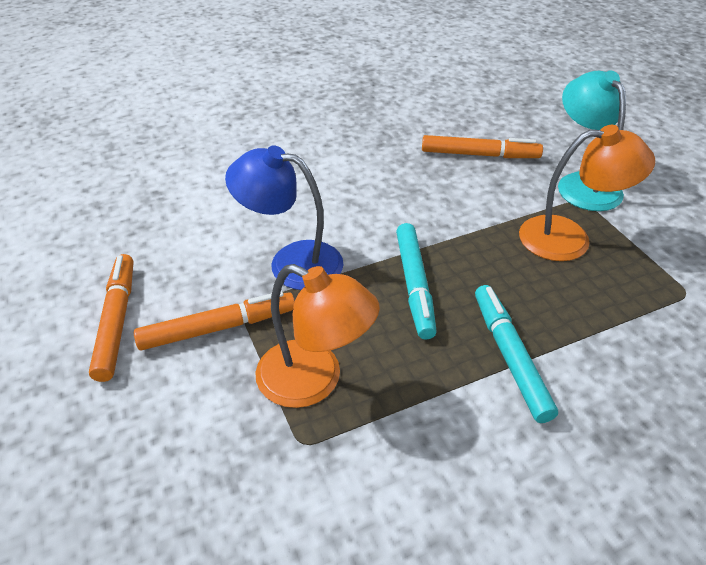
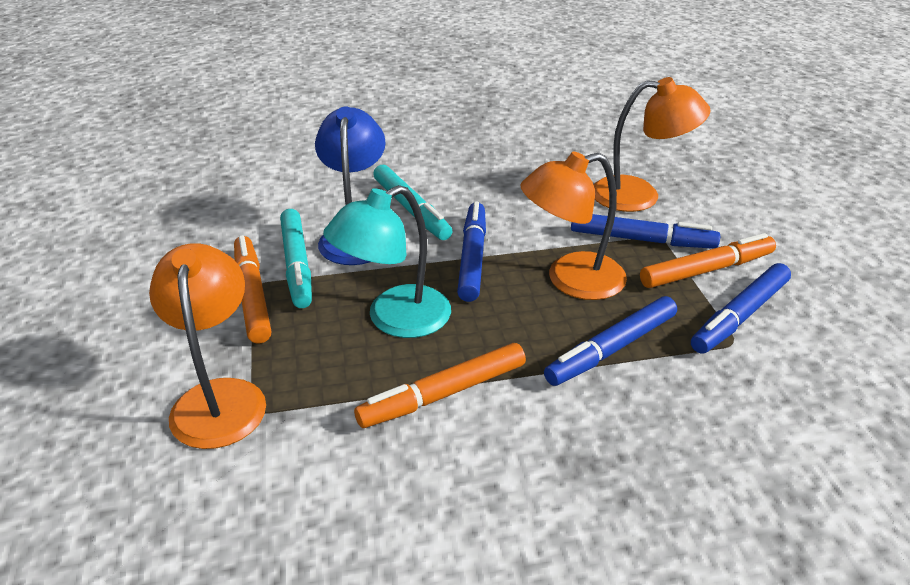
blue marker: none = 0 -> [457,201,486,302] [544,296,677,386] [571,214,720,249] [691,263,791,353] = 4
orange lamp: [255,264,380,408] [519,125,655,261] = 2 -> [149,243,266,449] [520,151,627,300] [594,77,711,212] = 3

